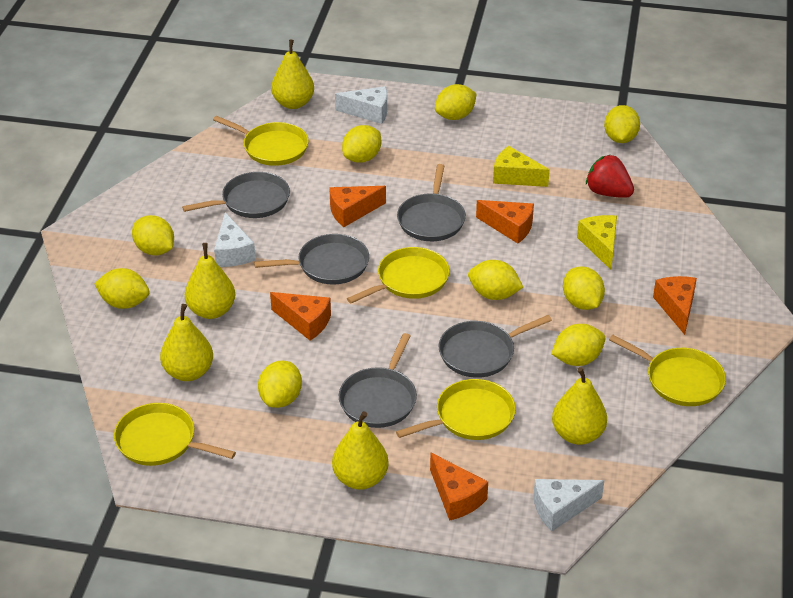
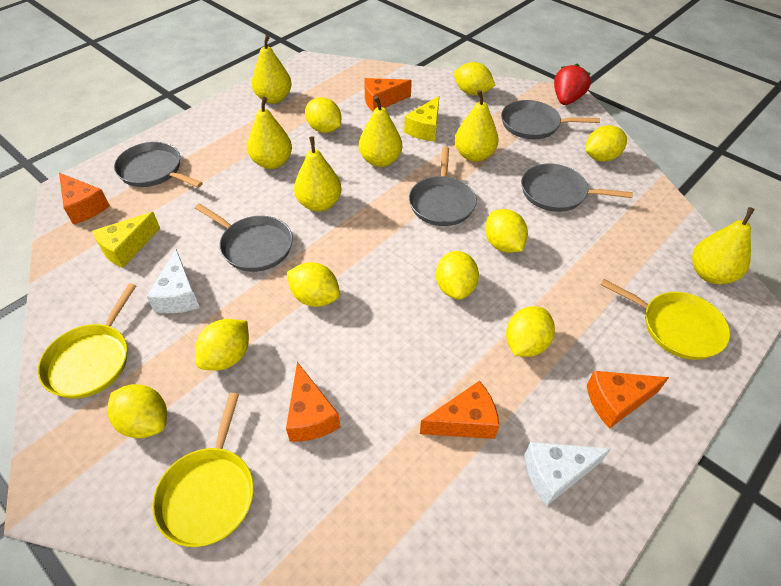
white cheese: [214,213,256,267] [335,86,387,124] [533,479,604,531] = 3 -> [146,249,200,313] [525,442,611,506] = 2
yellow pan: [114,403,236,466] [213,116,309,166] [347,247,450,303] [396,379,516,440] [609,335,726,406] = 5 -> [38,283,136,399] [152,393,254,547] [600,279,730,360] = 3
yellow pear: [160,304,213,381] [185,243,235,319] [271,40,314,109] [332,411,389,489] [552,367,607,445] = 5 -> [247,97,292,169] [252,35,292,104] [294,136,342,211] [359,96,402,167] [455,90,498,162] [692,207,755,284] = 6

